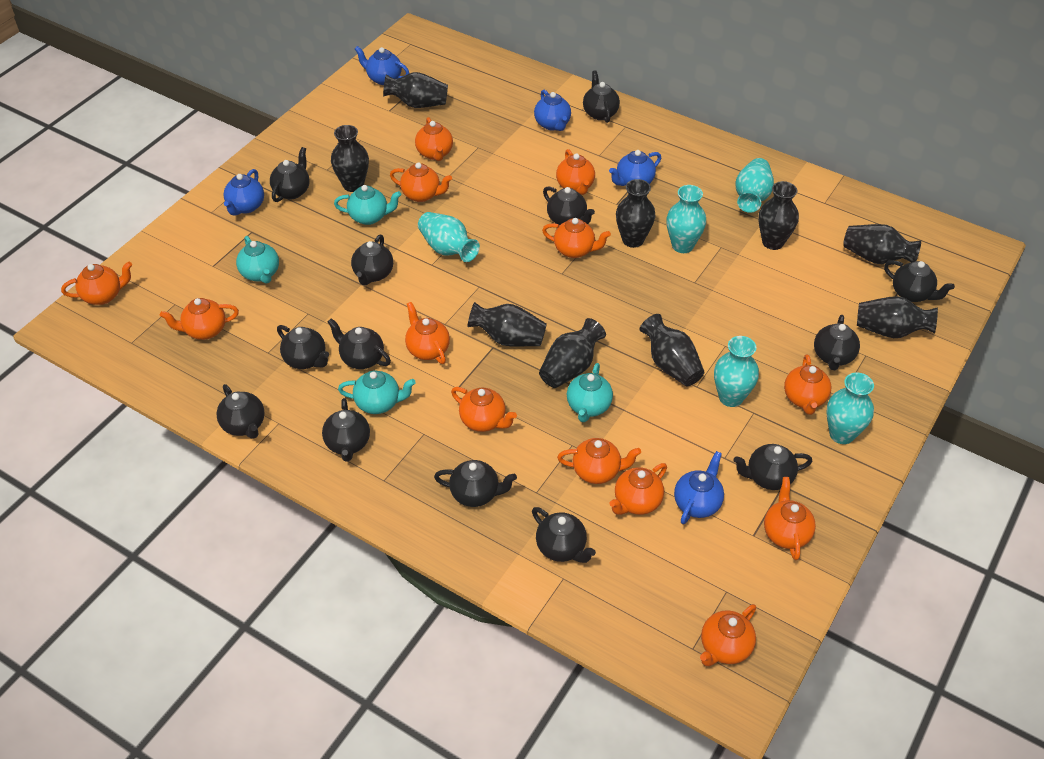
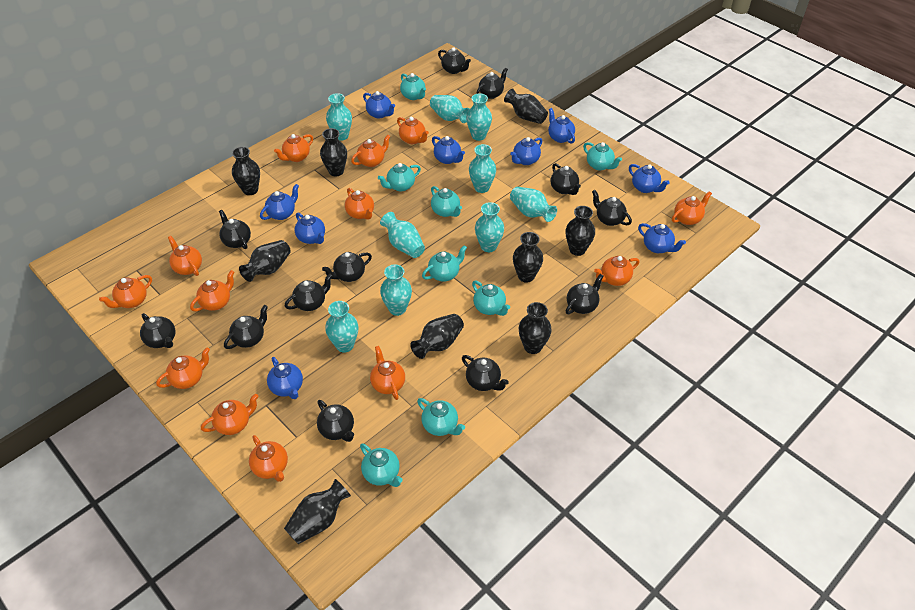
black teapot: [216,384,265,439] [270,147,310,202] [277,325,329,369] [322,398,370,462] [328,318,391,369] [351,234,393,286] [434,460,517,507] [532,507,596,563] [543,186,595,225] [583,70,620,123] [734,444,812,490] [814,315,860,370] [884,260,955,302] = 13 -> [140,313,175,348] [219,210,251,249] [224,305,268,349] [285,273,333,311] [317,400,354,442] [322,252,372,282] [438,47,471,74] [462,355,509,391] [476,68,508,99] [551,163,581,195] [566,274,603,314] [592,190,632,226] = 12
blue teapot: [223,169,264,216] [355,46,410,85] [534,90,571,131] [609,150,661,186] [674,451,724,524] = 5 -> [260,184,299,220] [267,357,303,399] [295,213,325,244] [363,91,395,119] [432,136,465,164] [510,137,543,165] [548,108,575,144] [629,164,670,193] [638,223,686,253] = 9
turquoise teapot: [236,236,279,284] [334,185,401,225] [338,370,416,414] [567,363,613,422] = 4 -> [360,443,403,487] [378,163,421,191] [400,73,426,100] [417,398,465,436] [422,245,467,282] [431,186,462,217] [472,280,510,316] [583,142,622,171] = 8
turquoise vase: [418,212,480,262] [666,185,706,253] [714,336,759,407] [736,158,774,213] [826,373,874,444] = 5 -> [325,301,359,353] [326,93,352,141] [380,212,425,258] [380,264,412,316] [430,95,470,123] [466,93,492,141] [469,144,496,193] [475,202,504,252] [510,187,557,222] = 9

